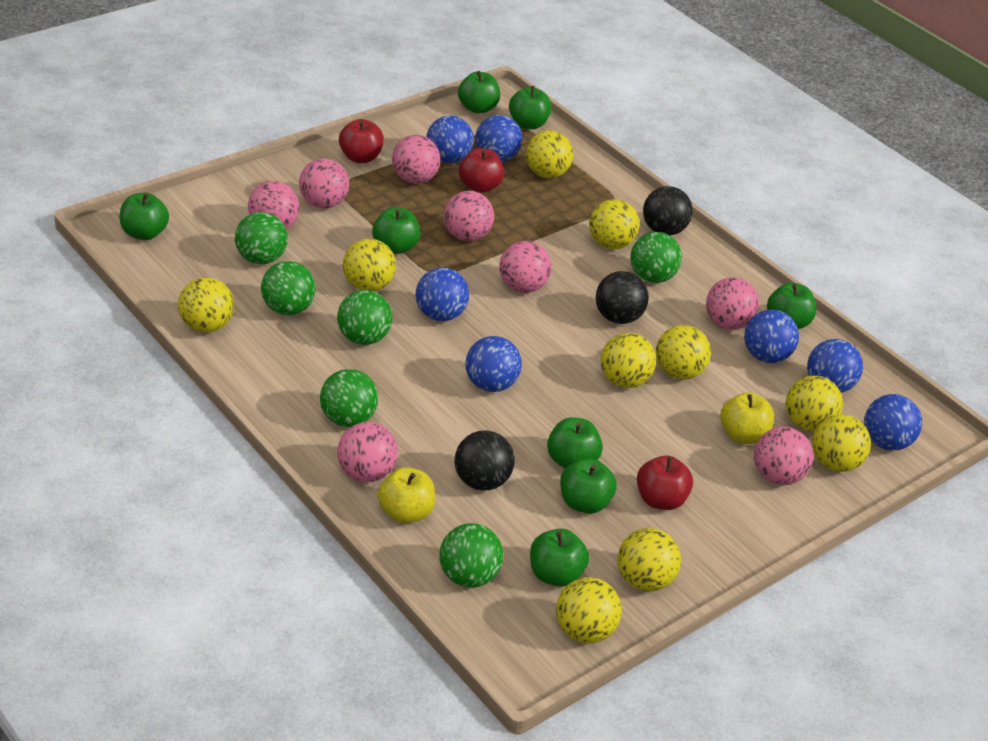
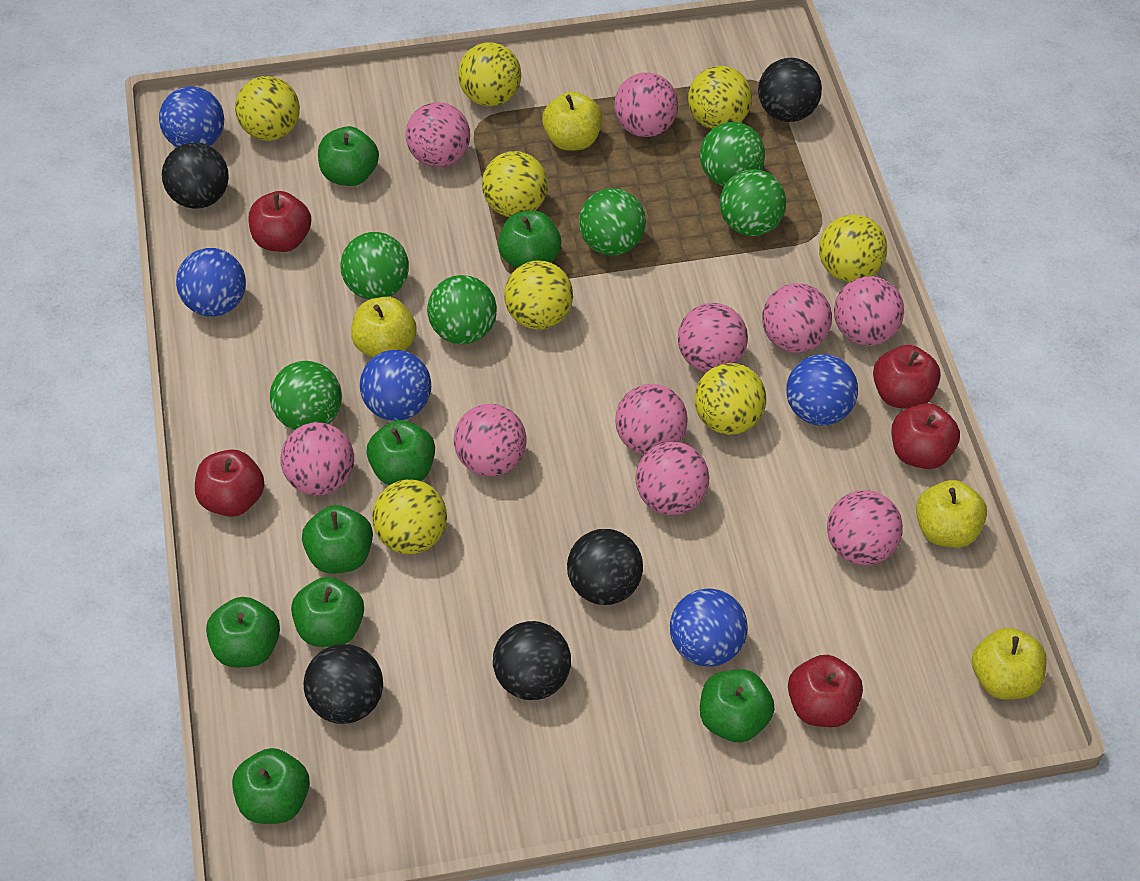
black ball: [455,430,515,491] [596,271,649,324] [643,186,693,235] = 3 -> [162,143,229,209] [304,644,383,724] [493,621,571,700] [567,529,643,605] [758,58,822,122] = 5
blue ball: [416,267,469,321] [427,116,474,163] [465,336,522,392] [475,115,523,162] [744,309,799,363] [807,339,863,393] [864,394,922,450] = 7 -> [159,86,224,147] [176,248,246,316] [360,350,431,421] [670,589,748,667] [786,354,858,426] = 5
pink ball: [248,181,299,229] [299,158,349,209] [337,422,398,482] [392,135,441,184] [444,191,494,241] [499,241,551,293] [706,277,759,330] [754,427,813,485] = 8 -> [281,422,354,496] [405,102,470,167] [454,404,527,476] [614,72,678,137] [615,384,688,455] [635,442,709,515] [678,303,748,372] [762,283,832,353] [827,490,903,565] [834,276,904,346] = 10
red apple: [339,119,384,163] [459,148,504,193] [637,456,693,510] = 3 -> [195,449,265,517] [248,191,311,252] [788,655,863,727] [873,345,941,409] [891,403,960,469] = 5
yellow apple: [378,467,435,524] [721,392,774,444] = 2 -> [351,297,417,357] [542,92,603,151] [916,480,987,548] [972,628,1047,700] = 4
yellow ball: [178,277,234,333] [343,239,396,291] [526,130,573,178] [556,577,622,643] [589,199,639,249] [601,333,656,388] [618,528,681,592] [656,325,711,379] [786,375,843,432] [812,414,871,472] = 10 -> [235,76,300,141] [372,479,447,554] [458,42,521,106] [482,151,548,217] [504,261,573,330] [688,66,752,129] [695,363,766,435] [819,214,887,282] = 8

